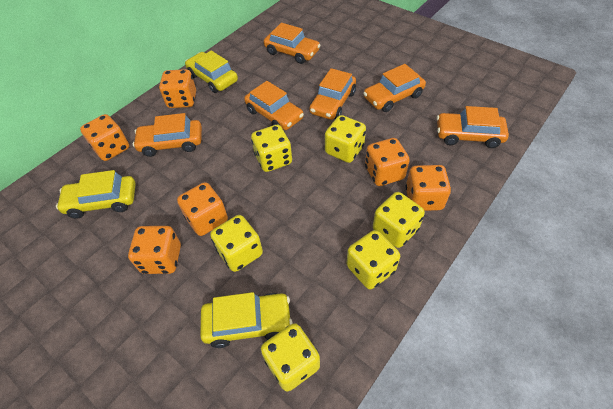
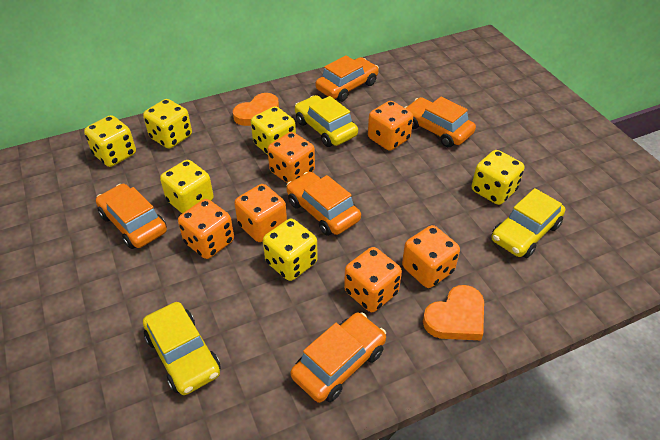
orange car: [133,113,202,157] [244,81,304,130] [264,23,321,64] [309,68,356,120] [363,64,426,112] [437,106,509,148] = 6 -> [96,184,167,249] [286,172,361,236] [291,313,386,403] [316,55,379,102] [404,97,476,147] = 5
orange heart: none = 0 -> [233,93,279,126] [423,285,484,340] = 2

